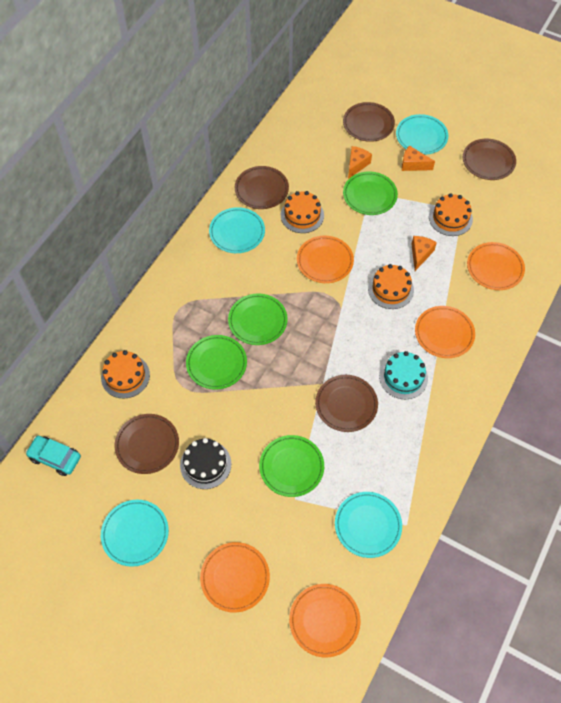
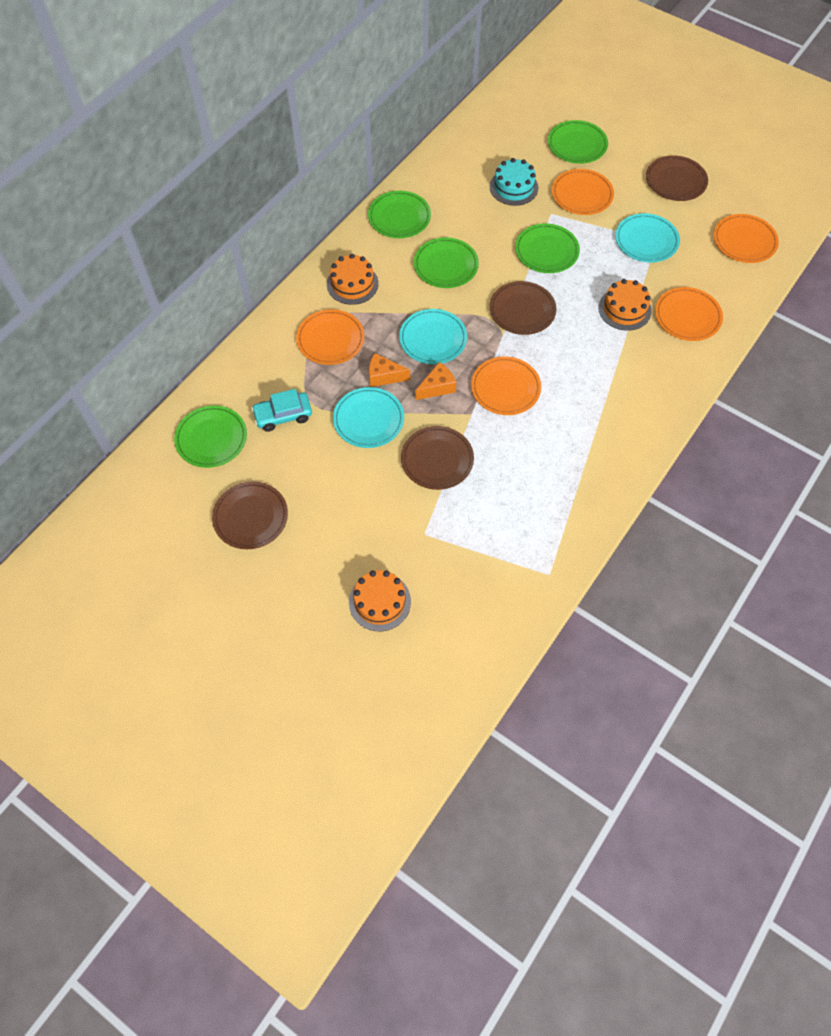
black cake: [180,438,231,489] = 1 -> none = 0
brown plate: [115,414,179,474] [235,166,289,209] [315,375,378,432] [343,102,395,142] [463,139,516,180] = 5 -> [212,482,288,549] [401,426,474,490] [489,281,556,335] [646,155,708,201] = 4
green plate: [186,335,247,390] [228,293,288,345] [259,435,324,497] [343,172,398,215] = 4 -> [174,405,247,468] [368,191,431,238] [414,237,479,288] [515,223,580,273] [548,120,608,164] = 5
orange cake: [101,350,150,399] [281,191,324,233] [368,264,414,309] [429,193,473,236] = 4 -> [327,254,379,305] [349,570,411,631] [598,279,652,331] = 3
orange cheese: [348,146,372,179] [402,145,435,171] [411,236,437,271] = 3 -> [369,353,410,387] [416,362,456,400] = 2
turquoise plate: [101,500,169,567] [209,207,265,253] [335,492,402,558] [396,114,448,155] = 4 -> [333,387,404,448] [399,309,467,364] [615,213,680,263] = 3

